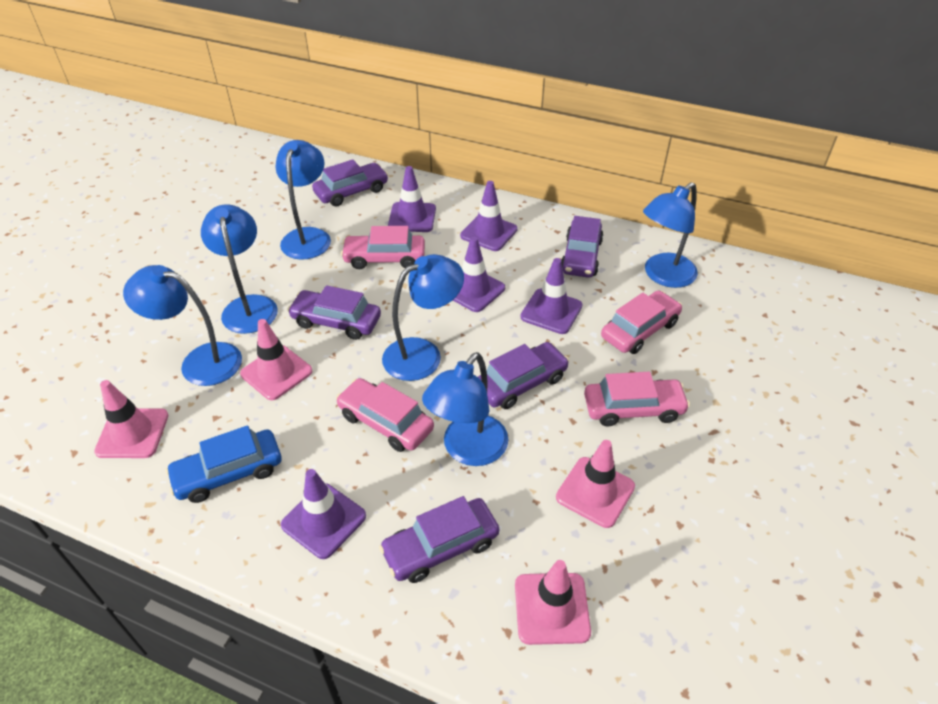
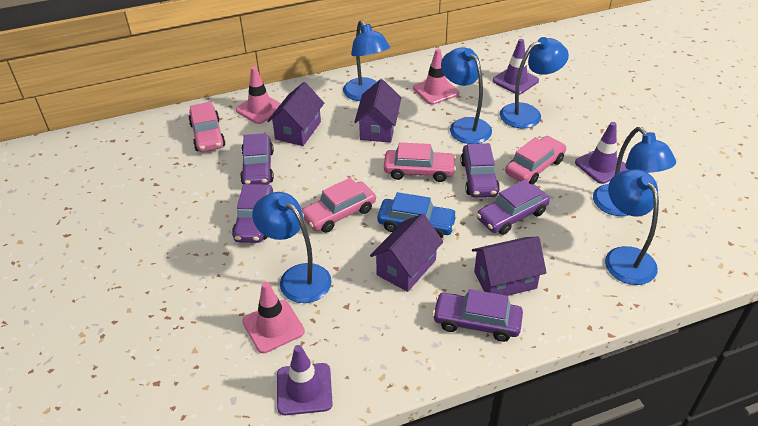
pink traffic cone: [94,380,168,458] [240,319,313,400] [515,560,591,645] [556,440,635,528] = 4 -> [236,66,281,124] [242,282,305,353] [413,49,459,105] = 3
purple house: none = 0 -> [267,82,324,146] [354,79,401,143] [370,214,443,292] [472,237,547,296] = 4
purple traffic cone: [281,469,366,559] [388,166,436,232] [453,237,505,312] [460,181,518,251] [520,258,583,334] = 5 -> [277,345,333,415] [492,39,539,94] [575,122,628,184] = 3

